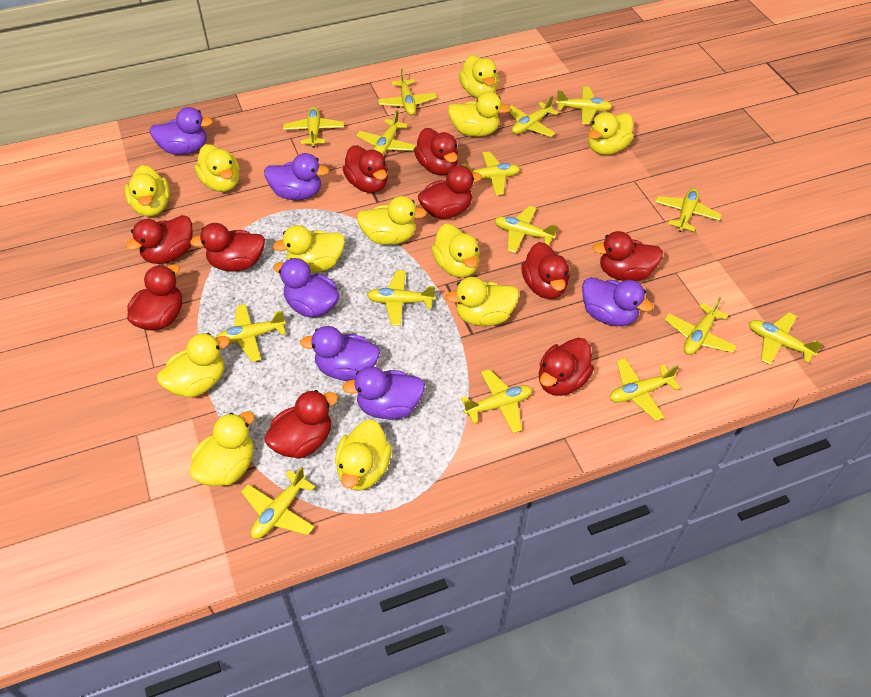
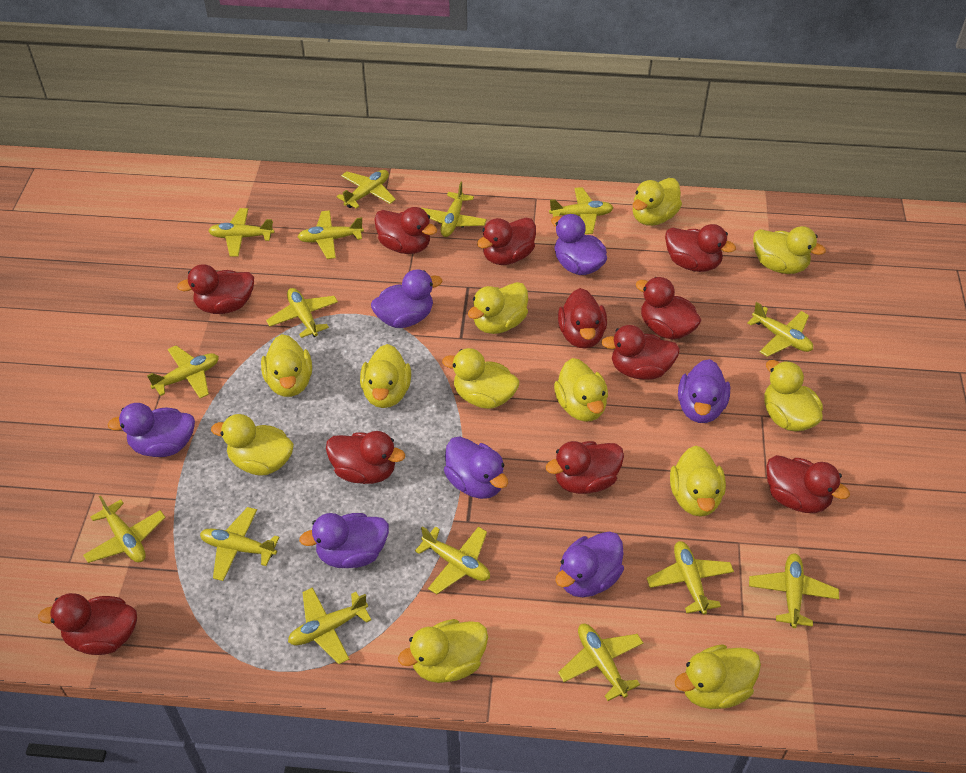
purple duck: [150,107,213,155] [264,153,329,200] [273,258,339,317] [300,326,380,381] [342,366,425,420] [582,277,653,326] = 6 -> [108,403,195,457] [299,513,389,568] [371,270,442,328] [444,436,508,499] [551,214,607,275] [555,531,624,597] [678,359,730,423] = 7
red duck: [126,215,192,264] [127,264,182,331] [190,223,265,272] [264,390,338,459] [343,145,388,193] [414,128,458,175] [418,165,482,219] [521,242,570,299] [539,338,594,396] [592,231,663,281] = 10 -> [38,593,137,655] [177,264,254,314] [326,431,405,484] [374,207,437,254] [477,217,536,265] [546,441,624,494] [558,288,607,348] [601,325,680,380] [636,277,702,340] [665,224,736,272] [766,455,850,513] = 11

